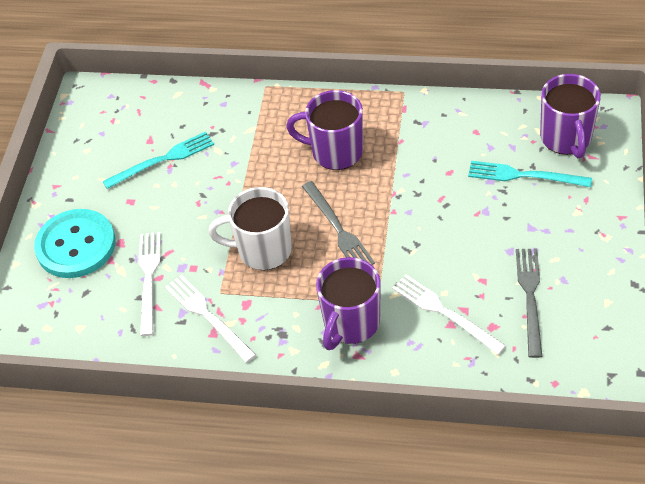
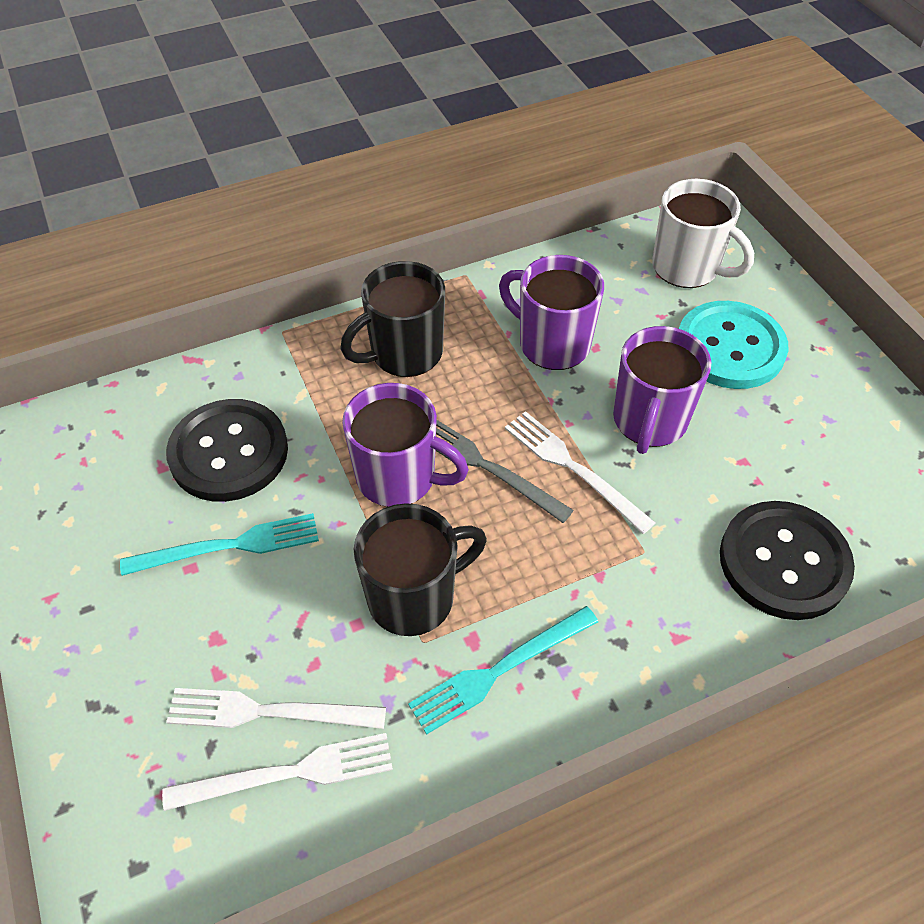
black button: none = 0 -> [166,399,288,502] [720,501,855,620] = 2
black mug: none = 0 -> [340,261,445,377] [354,503,487,636] = 2
grey fork: [302,181,375,265] [516,249,542,358] = 2 -> [435,420,574,523] = 1

